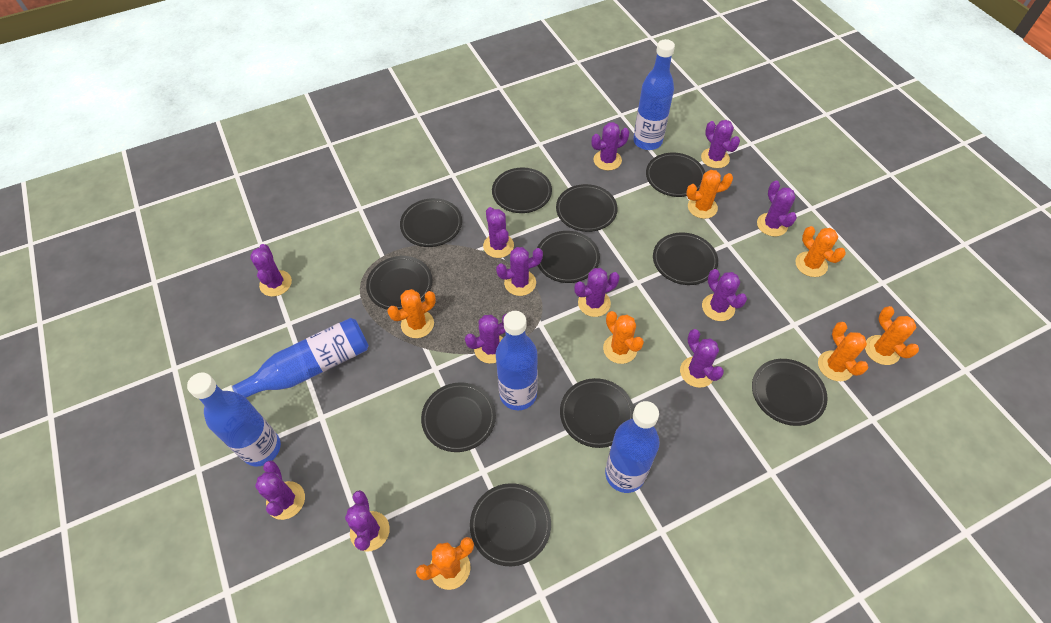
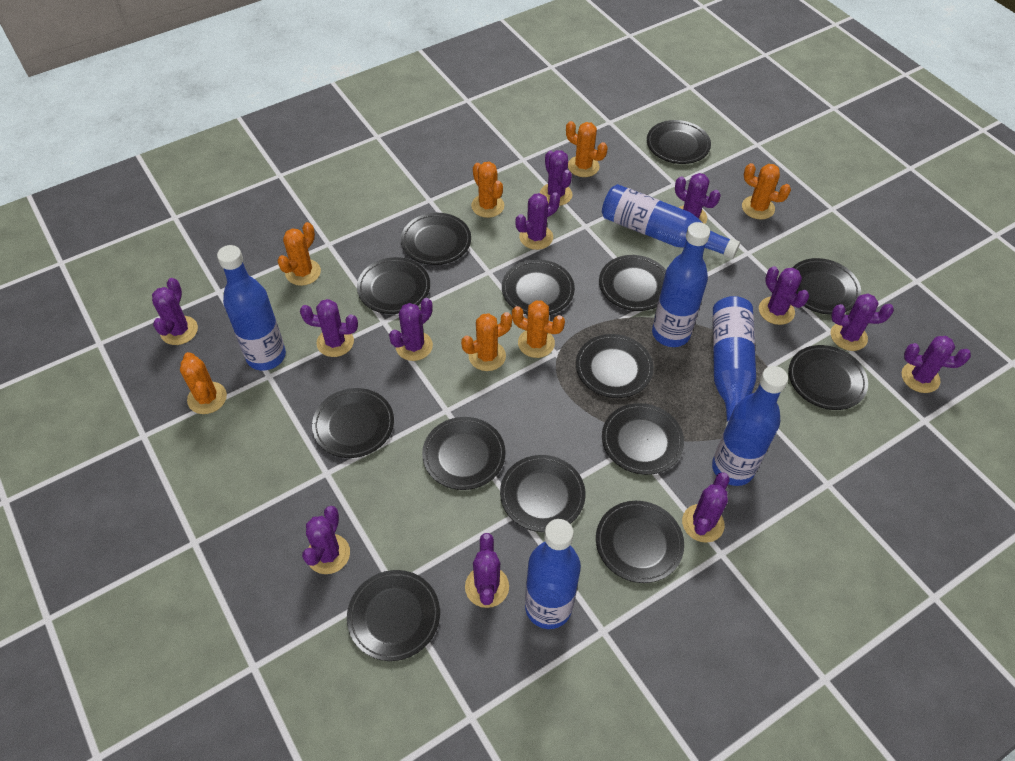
black plate: [366,256,433,310] [400,198,462,247] [421,382,496,452] [470,483,551,566] [492,167,552,213] [537,231,600,283] [556,184,618,232] [560,378,634,448] [646,153,705,197] [653,232,718,285] [752,359,828,426] = 11 -> [312,388,394,458] [347,570,440,661] [357,257,430,314] [401,213,471,265] [422,417,506,490] [500,455,586,532] [502,259,575,315] [576,334,654,398] [596,501,684,583] [599,255,666,311] [602,403,684,475] [647,120,711,164] [789,345,868,410] [792,258,861,315] = 14
blue bottle: [187,373,281,467] [222,318,369,398] [496,311,538,410] [605,401,660,493] [633,39,675,150] = 5 -> [217,245,286,371] [525,519,581,629] [602,184,740,259] [652,222,710,347] [712,366,788,486] [713,296,756,427] = 6

